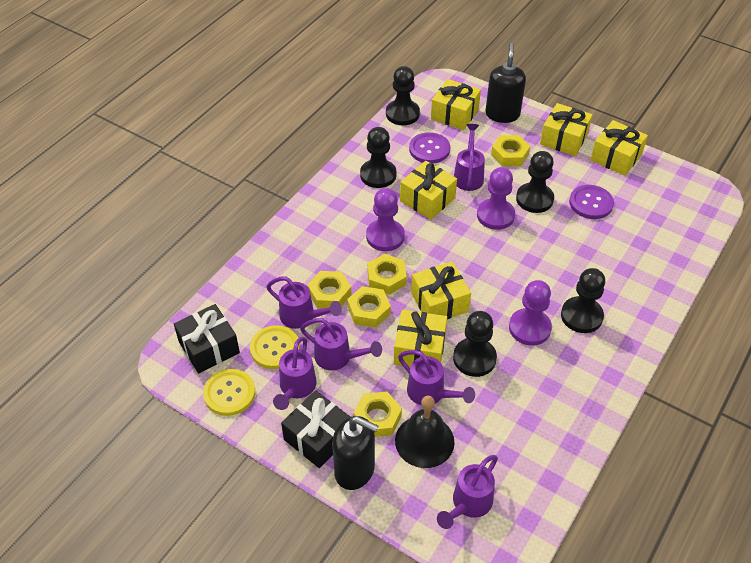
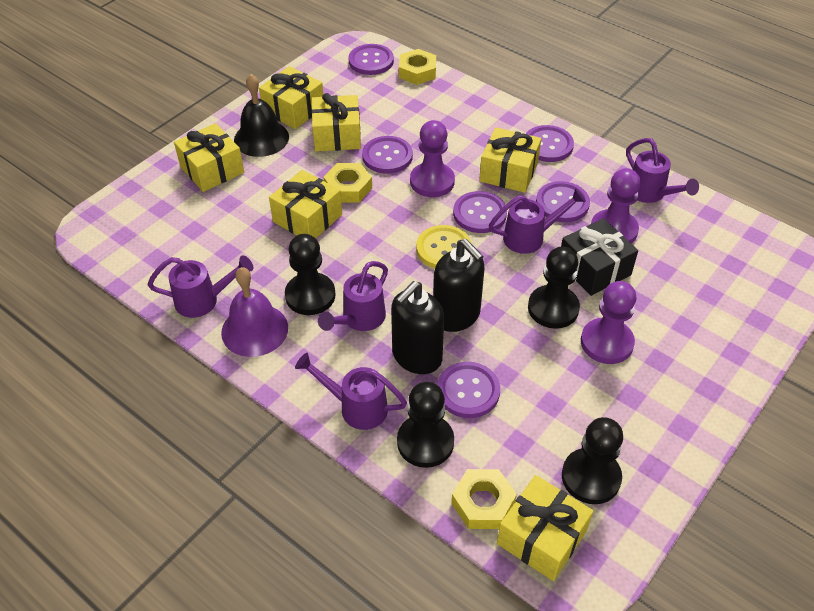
black gift: [174,304,240,373] [281,390,350,468] = 2 -> [561,218,638,296] = 1
black pawn: [360,127,397,188] [386,66,420,125] [453,311,497,377] [516,151,554,213] [561,268,605,333] = 5 -> [285,234,336,315] [397,382,454,468] [528,246,580,329] [562,417,623,504] = 4
purple bell: none = 0 -> [221,267,288,357] = 1
purple button: [409,132,450,163] [569,185,614,219] = 2 -> [348,44,394,75] [362,136,413,174] [437,362,500,418] [453,191,507,233] [526,125,574,162] [536,181,590,222] = 6
purple watering can: [266,277,342,329] [273,337,317,410] [300,318,382,371] [398,350,475,405] [437,455,498,529] [454,124,485,191] = 6 -> [148,256,253,318] [295,353,407,430] [318,261,388,331] [489,188,586,254] [626,138,699,203] = 5
yellow button: [203,369,255,416] [250,325,300,369] = 2 -> [416,225,472,268] = 1
yellow nut: [308,271,351,309] [347,286,391,327] [354,392,402,437] [367,254,407,295] [491,135,530,166] = 5 -> [324,163,372,203] [399,49,436,85] [451,469,517,529] = 3

